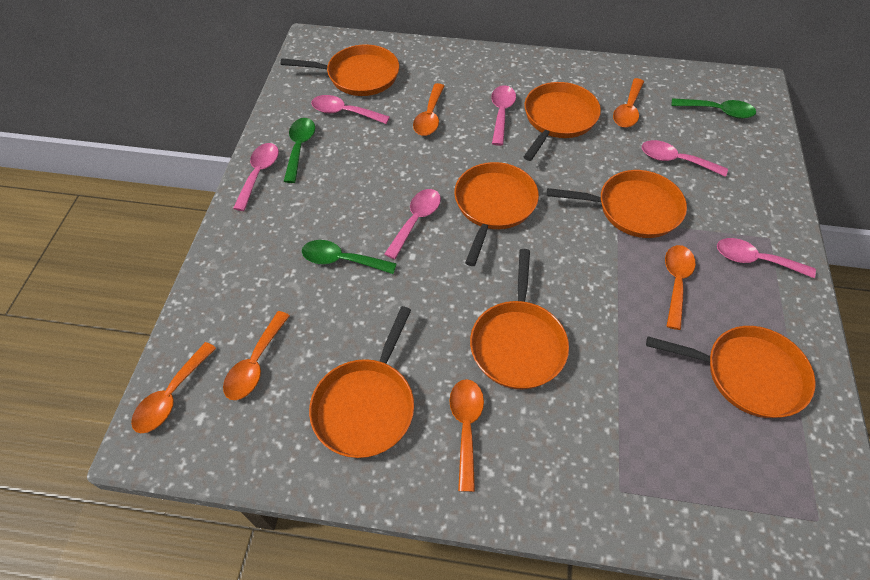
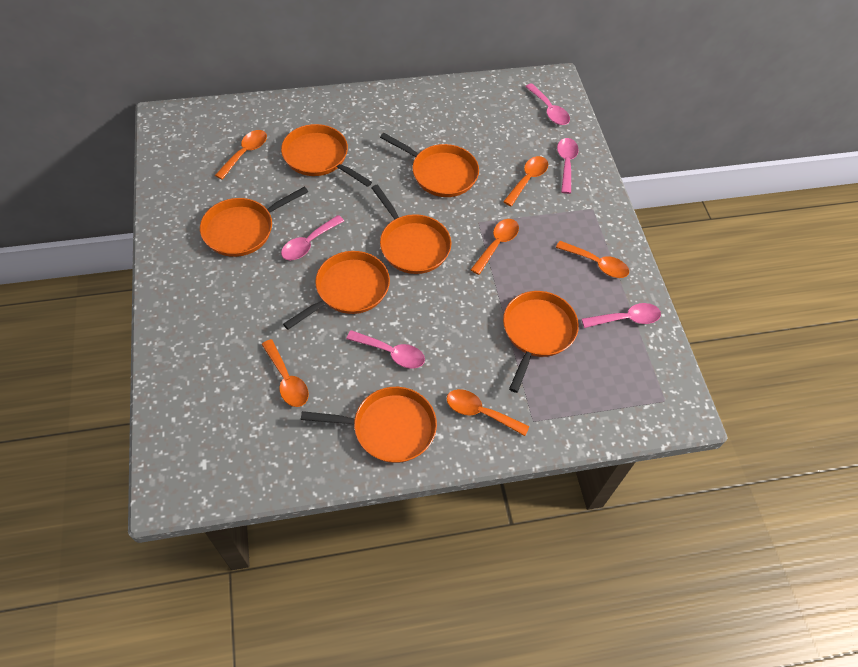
green spoon: [283,118,315,183] [302,240,397,274] [671,98,756,119] = 3 -> none = 0
pink spoon: [233,143,279,211] [311,95,390,124] [384,189,441,259] [491,85,516,146] [642,140,728,177] [717,238,816,278] = 6 -> [281,215,344,260] [346,330,425,369] [525,83,570,125] [557,138,579,194] [582,303,661,328] = 5

